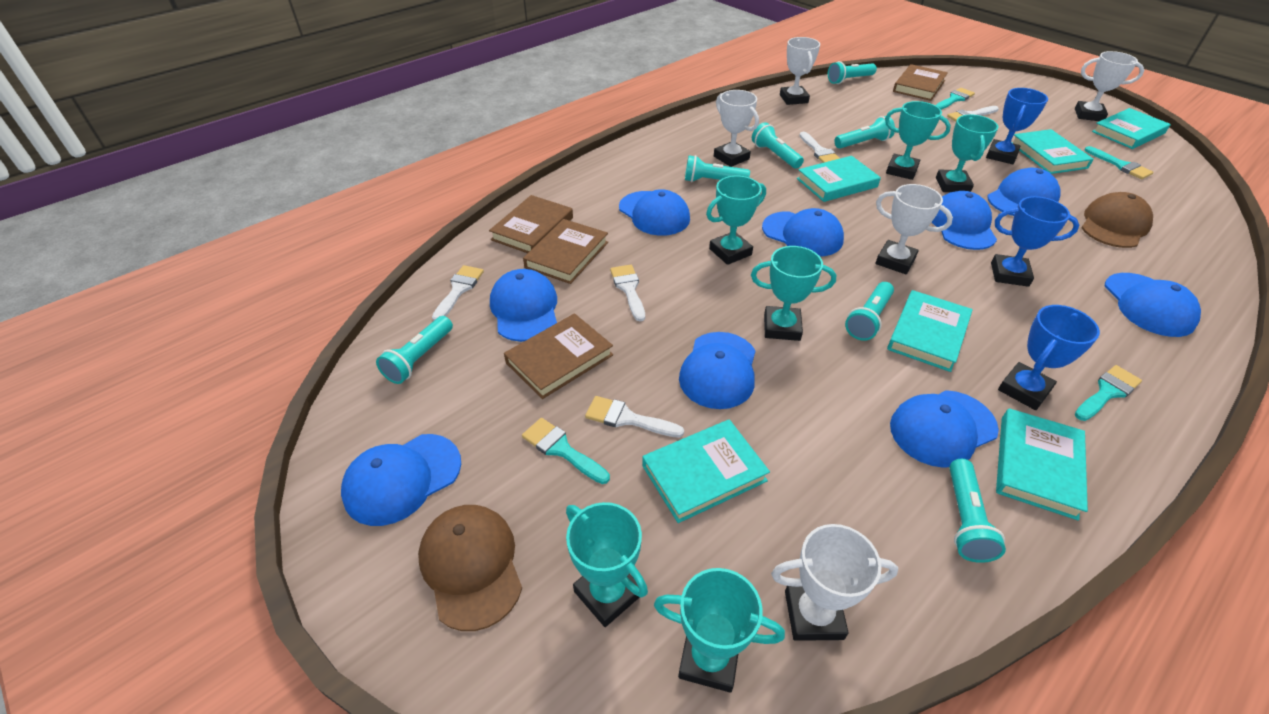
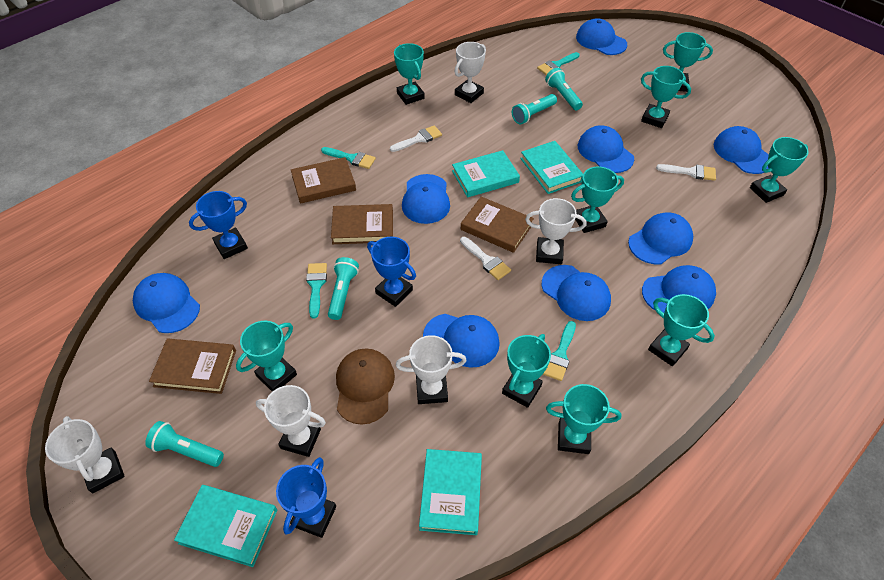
brown cap: [418,505,522,631] [1081,192,1153,248] = 2 -> [336,349,395,425] = 1
turquoise book: [642,419,770,523] [797,156,881,202] [887,290,973,372] [996,408,1088,520] [1011,129,1094,174] [1092,108,1171,149] = 6 -> [174,485,277,567] [419,449,482,535] [452,150,520,198] [520,141,583,194] = 4
turquoise flashlight: [376,316,453,384] [685,155,750,182] [752,122,804,169] [828,61,877,84] [835,116,895,148] [845,282,894,341] [949,459,1006,563] = 7 -> [145,421,224,467] [328,257,359,320] [512,94,557,124] [545,68,583,110] = 4
turquoise trophy: [566,502,648,627] [654,568,785,693] [706,176,766,265] [751,246,836,341] [885,101,951,180] [936,115,998,192] = 6 -> [236,321,297,392] [394,43,425,105] [502,334,551,408] [546,384,621,454] [571,167,624,233] [641,66,691,128] [648,294,715,366] [663,32,713,92] [750,137,808,203] = 9
white brush: [432,265,484,321] [585,396,684,438] [610,265,645,321] [799,132,840,163] [947,106,999,122] = 5 -> [390,125,442,152] [460,237,511,280] [656,164,716,181] = 3

